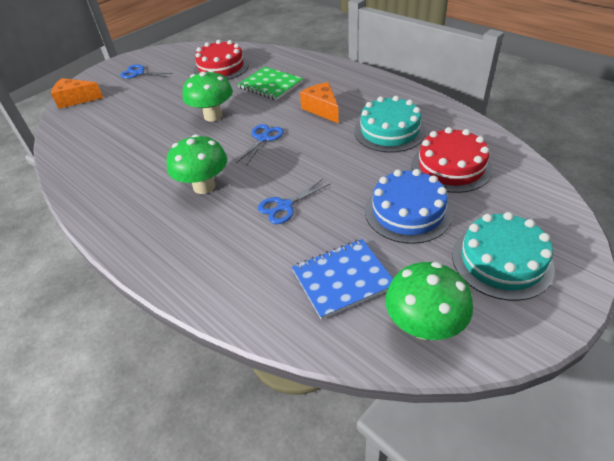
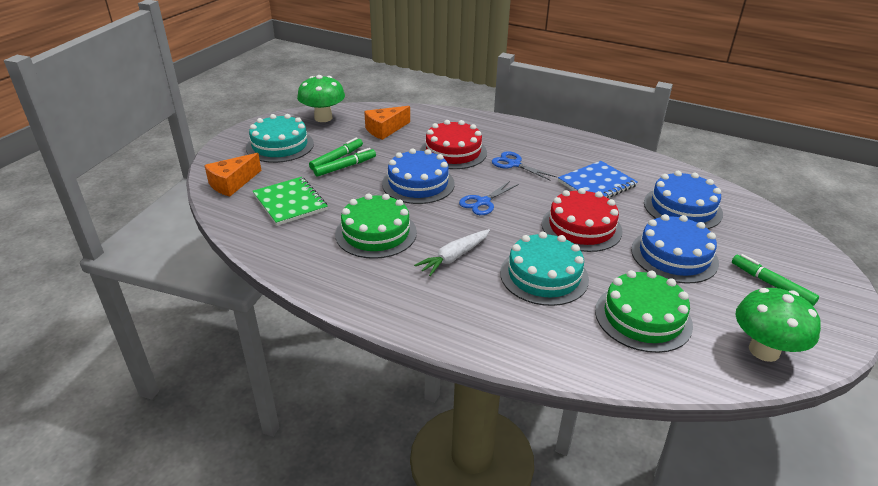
blue cake: [365,169,452,244] = 1 -> [382,148,455,204] [631,214,719,284] [644,171,723,229] = 3
blue scissors: [120,65,173,79] [236,124,284,166] [258,179,331,224] = 3 -> [459,181,519,215] [492,151,556,181] = 2
green cake: none = 0 -> [335,193,417,259] [595,270,693,353] = 2
green marker: none = 0 -> [309,137,363,170] [313,148,376,177] [732,254,819,306] = 3
green mushroom: [167,134,227,194] [183,70,233,121] [385,262,473,340] = 3 -> [297,75,345,122] [736,288,821,362] = 2
white carrot: none = 0 -> [414,229,490,276] = 1

